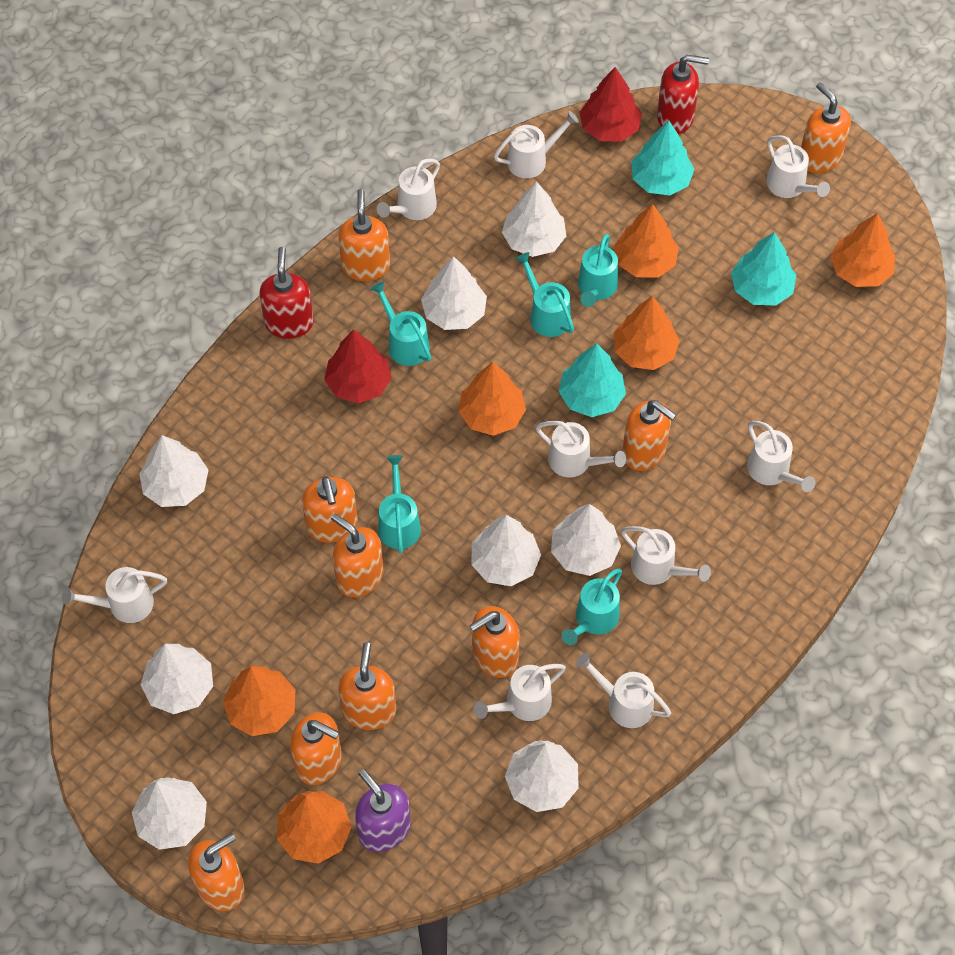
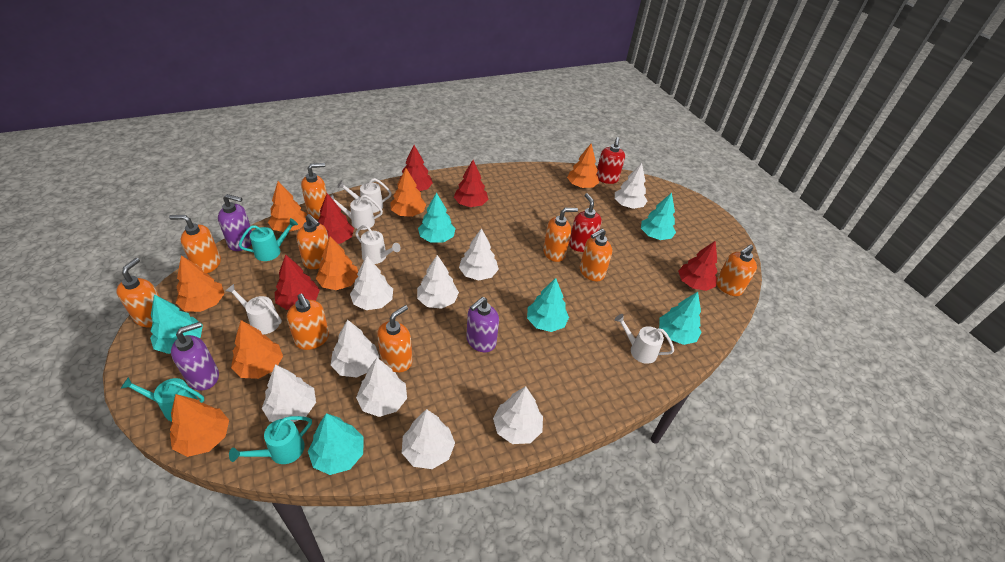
orange tree: [223,665,295,736] [277,791,352,864] [458,362,526,436] [614,204,679,278] [614,296,680,370] [830,213,895,287] = 6 -> [170,394,229,457] [176,255,225,312] [231,320,283,379] [268,181,307,232] [316,236,358,290] [390,168,426,217] [567,144,599,188] = 7
purple soap dispenser: [355,769,411,852] = 1 -> [171,322,219,391] [218,194,252,251] [466,297,499,352] = 3
red tree: [324,329,392,403] [579,67,642,142] = 2 -> [275,255,320,310] [318,193,354,244] [400,145,433,191] [454,160,488,207] [678,241,718,291] = 5
turquoise tree: [558,343,626,417] [631,120,694,195] [731,232,796,306] = 3 -> [150,294,203,354] [308,413,364,475] [418,192,456,242] [527,278,569,332] [641,193,676,240] [659,292,702,345] = 6
turquoise watering can: [370,282,431,366] [378,455,421,554] [515,252,574,337] [561,568,622,645] [578,234,618,307] = 5 -> [120,377,204,422] [229,416,312,464] [239,218,298,261] = 3
white tree: [132,777,207,850] [139,435,208,507] [140,644,213,714] [421,256,487,330] [471,515,541,586] [502,181,566,257] [505,740,579,812] [551,504,621,576] = 8 -> [262,364,316,422] [331,319,380,378] [350,256,393,310] [356,358,407,417] [402,409,455,469] [417,255,459,309] [459,228,499,281] [493,386,543,444] [615,163,647,209] = 9
white watering can: [62,567,167,623] [377,158,440,220] [474,664,566,721] [494,111,579,178] [536,421,626,477] [576,653,671,728] [621,526,711,585] [747,421,816,492] [766,135,830,198] = 9 -> [226,284,282,334] [330,194,383,230] [337,178,392,213] [355,225,401,264] [615,314,674,364] = 5

